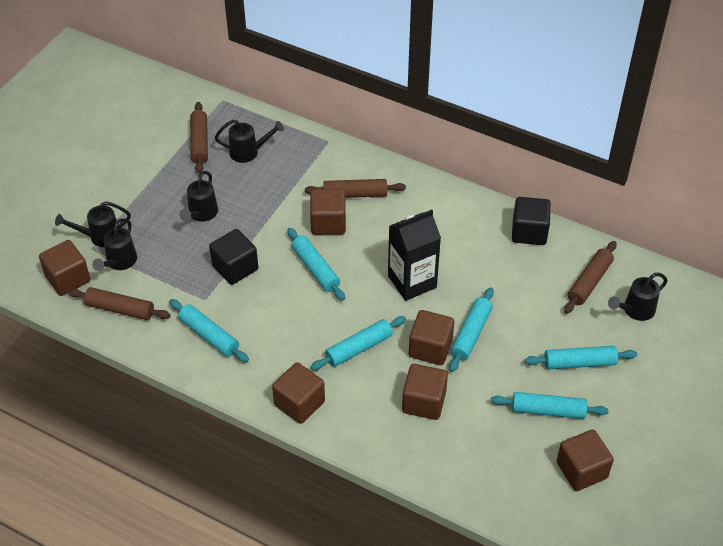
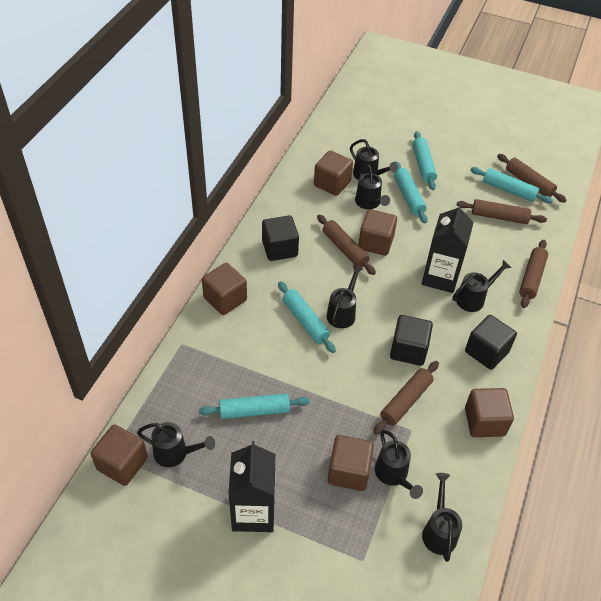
black carton: [388,209,441,301] = 1 -> [229,441,275,532] [422,203,474,293] = 2
black cube: [209,229,258,285] [512,197,551,245] = 2 -> [262,216,299,261] [390,315,433,366] [465,315,517,370] = 3
black watering can: [55,201,131,247] [92,218,137,271] [179,171,218,222] [215,120,284,163] [608,273,668,321] = 5 -> [137,422,215,467] [327,265,363,328] [350,139,398,180] [355,164,390,209] [375,430,423,499] [422,473,462,562] [453,260,511,312] = 7
brown rolling pin: [68,287,171,320] [190,102,208,173] [305,179,406,198] [564,241,617,314] = 4 -> [317,215,376,275] [374,361,439,435] [457,199,547,224] [497,154,567,203] [519,240,548,308] = 5
turquoise rolling pin: [169,299,249,363] [287,228,345,301] [311,316,406,370] [449,287,494,372] [491,392,608,419] [525,346,637,369] = 6 -> [199,393,310,419] [278,281,336,353] [394,161,428,223] [412,131,437,190] [470,167,553,203] = 5

